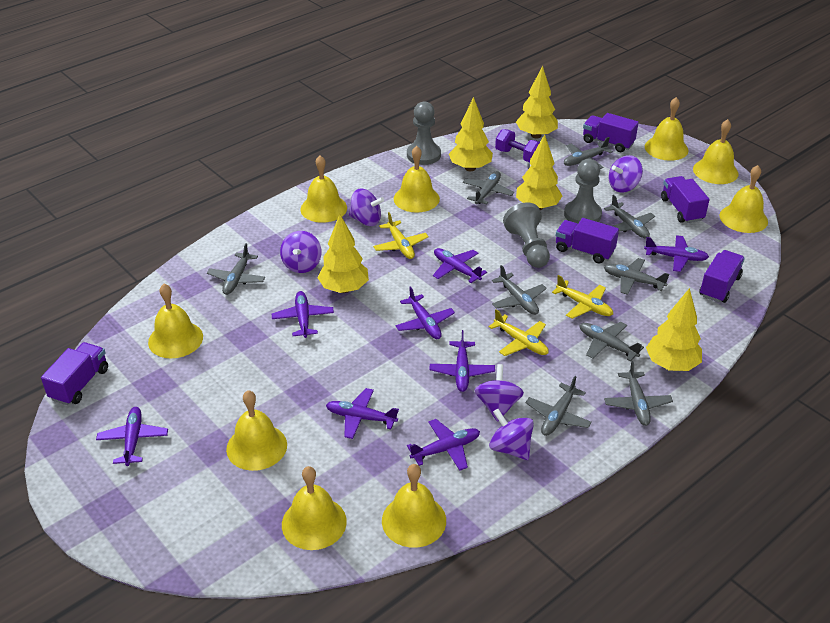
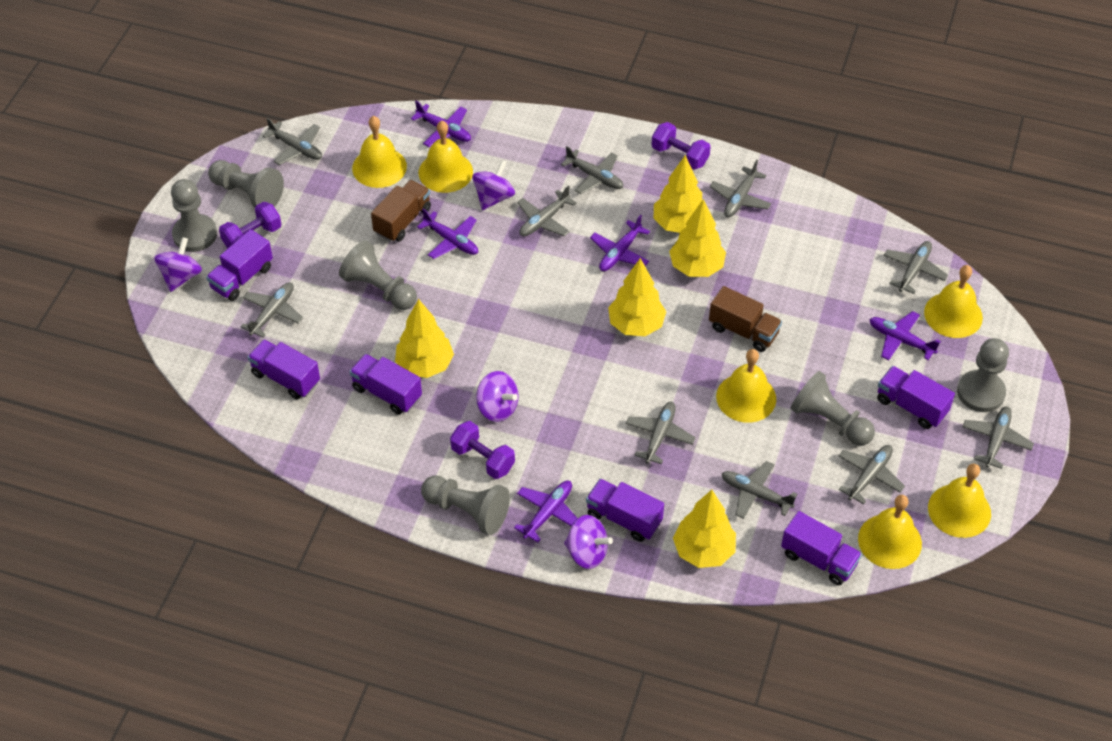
brown truck: none = 0 -> [371,180,431,242] [709,286,782,352] = 2
grey pawn: [407,102,441,165] [503,202,550,268] [564,159,602,224] = 3 -> [171,179,217,252] [208,160,284,208] [339,240,417,310] [421,476,510,535] [790,371,875,446] [957,338,1009,412] = 6
grey plane: [207,243,265,295] [463,171,514,205] [492,265,547,315] [525,376,592,436] [564,137,613,169] [580,322,644,361] [604,195,655,239] [604,258,669,295] [604,361,673,426] = 9 -> [240,282,303,338] [262,118,322,165] [517,185,577,236] [561,146,623,194] [626,402,696,464] [710,160,771,217] [721,461,797,519] [838,445,905,505] [884,241,948,294] [962,406,1034,469] = 10
purple dumbbell: [495,129,540,163] = 1 -> [219,202,282,248] [450,421,515,479] [651,122,711,170] = 3
purple plane: [96,407,168,466] [272,291,334,338] [326,388,399,439] [395,286,455,339] [407,419,480,471] [430,330,495,392] [433,248,487,283] [644,235,709,272] = 8 -> [411,101,471,147] [417,208,478,259] [514,481,578,542] [590,215,650,271] [870,311,941,360] = 5
purple spinning top: [280,231,321,273] [349,189,384,226] [474,364,524,422] [489,409,534,460] [609,155,643,192] = 5 -> [154,237,202,292] [472,160,515,210] [476,371,519,422] [564,515,613,569] = 4
purple truck: [41,342,108,405] [555,218,619,263] [583,113,639,152] [661,176,710,223] [699,250,745,303] = 5 -> [206,229,273,301] [248,340,320,399] [349,354,422,415] [586,479,664,542] [781,511,862,585] [877,366,955,429] = 6
yellow bell: [148,284,203,358] [226,390,287,471] [282,466,347,550] [301,155,347,223] [382,464,446,548] [394,146,440,213] [645,97,688,161] [693,119,739,184] [719,165,768,233] = 9 -> [352,116,407,188] [419,121,473,193] [716,349,776,423] [858,495,922,569] [924,265,983,338] [928,464,991,538] = 6
yellow plane: [373,212,429,259] [488,309,549,356] [552,275,613,319] = 3 -> none = 0

